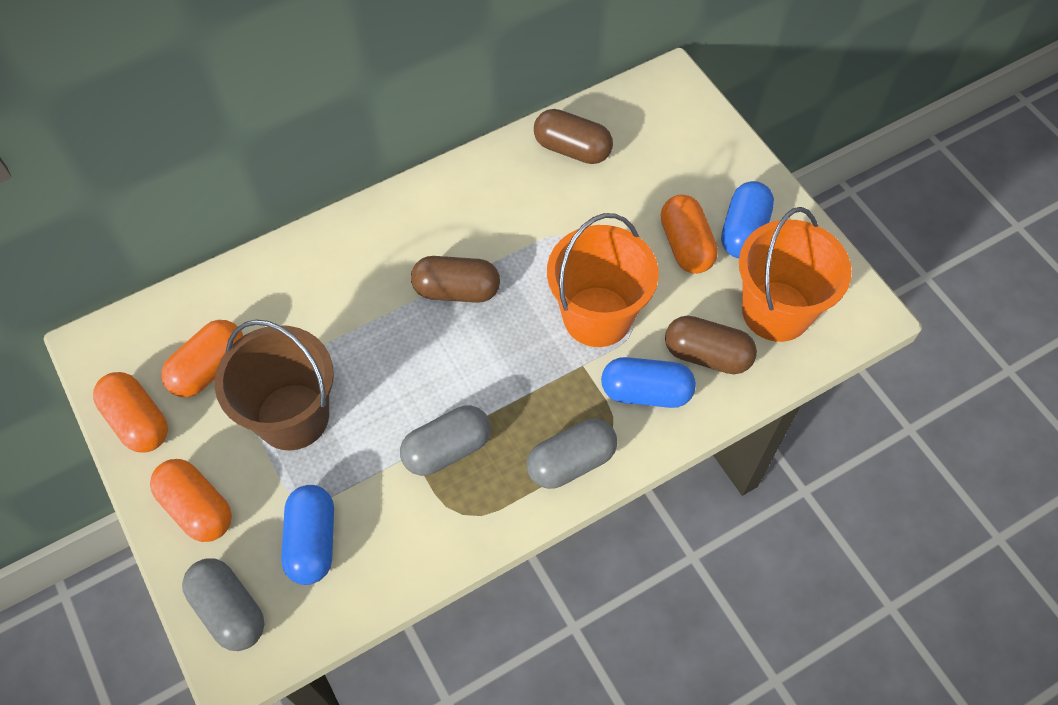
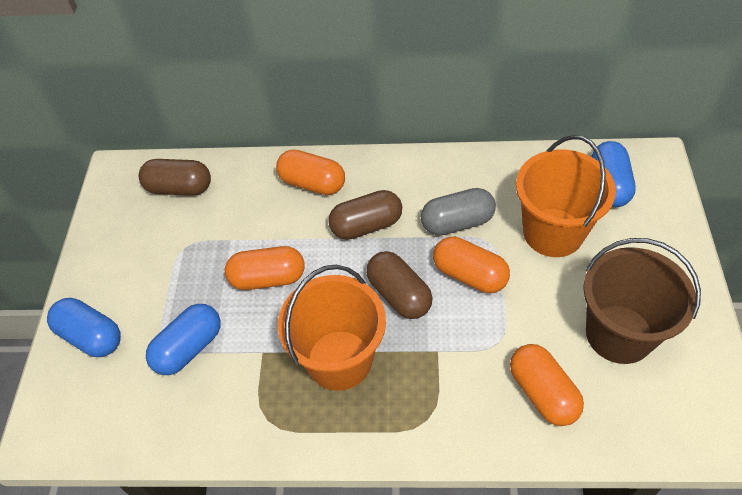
grey capsule: [182,558,265,651] [400,406,491,476] [527,419,617,489] = 3 -> [421,188,496,236] = 1

